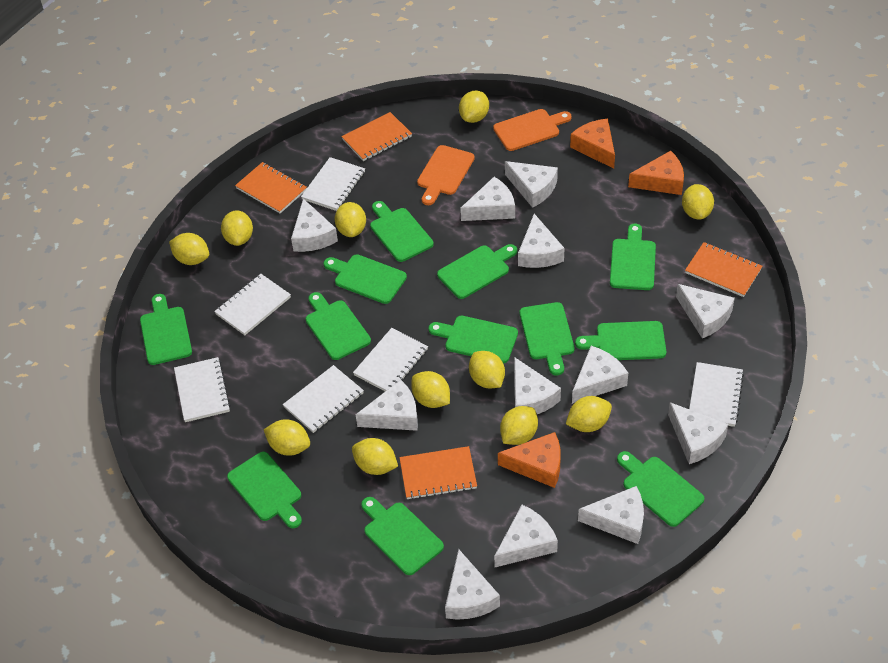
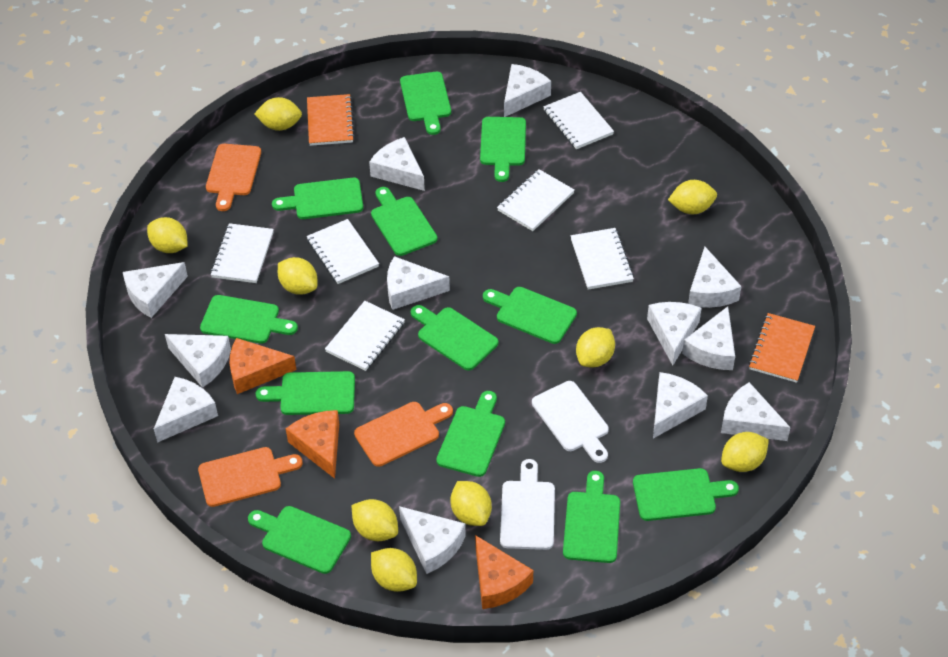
orange cutting board: [417,145,475,205] [493,109,572,151] = 2 -> [198,447,303,507] [206,144,261,211] [354,402,453,467] = 3
orange notebook: [235,162,307,213] [342,112,412,161] [399,446,477,500] [685,242,762,297] = 4 -> [307,94,355,146] [749,313,815,383] = 2
white cutting board: none = 0 -> [500,459,555,550] [532,381,609,463] = 2
yellow lemon: [169,233,209,265] [221,210,253,246] [264,419,310,456] [335,202,366,237] [352,438,398,475] [411,371,450,408] [459,90,489,123] [469,351,505,388] [500,406,538,445] [566,396,612,432] [682,184,714,220] = 11 -> [147,217,188,253] [254,97,302,131] [278,257,318,295] [352,499,398,541] [371,548,417,592] [450,481,492,526] [576,327,615,367] [668,180,717,214] [721,432,769,472] = 9

